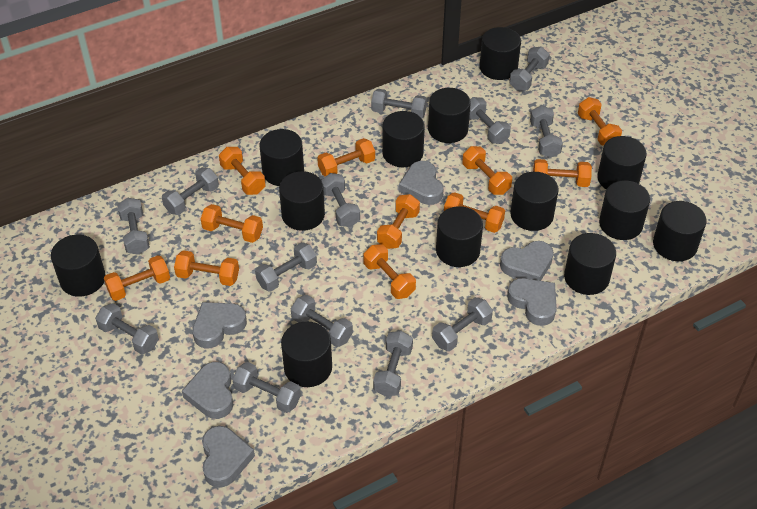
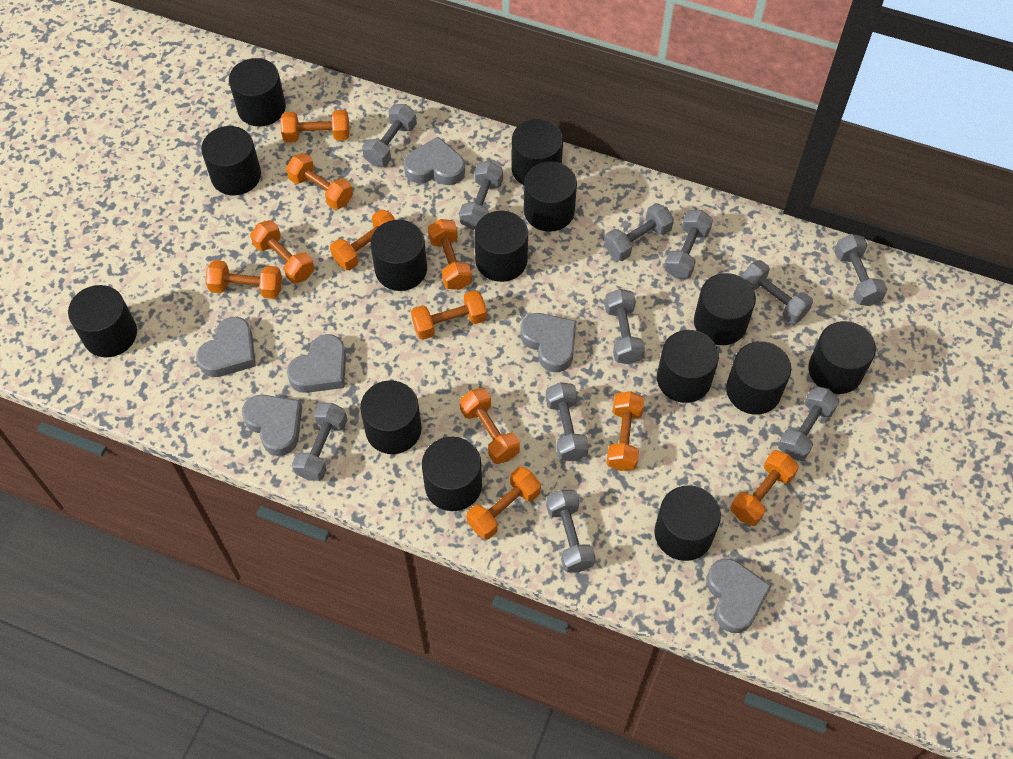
black cylinder: [51,235,105,297] [260,129,304,186] [279,171,325,231] [281,321,332,387] [382,111,425,167] [428,88,471,143] [436,206,483,267] [480,27,521,80] [511,172,559,231] [564,233,616,295] [597,136,647,190] [599,180,650,240] [653,201,707,261] = 13 -> [68,285,137,357] [201,126,261,195] [229,58,286,127] [360,380,422,454] [370,220,427,291] [422,437,482,511] [474,211,528,282] [512,119,563,185] [524,161,577,232] [654,485,721,561] [657,330,719,403] [694,273,756,345] [726,341,791,414] [808,321,876,394] = 14
grey dumbbell: [95,303,159,355] [117,198,150,255] [162,167,219,215] [232,362,301,413] [255,242,317,292] [291,295,353,347] [321,173,360,227] [371,89,427,118] [373,331,413,397] [432,297,493,351] [469,97,511,144] [509,47,550,91] [530,105,563,158] = 13 -> [292,403,348,481] [362,104,417,166] [459,161,503,230] [546,382,589,461] [546,490,595,572] [604,203,674,261] [605,289,645,364] [664,210,713,279] [742,260,813,324] [778,386,840,461] [834,234,887,306] = 11

